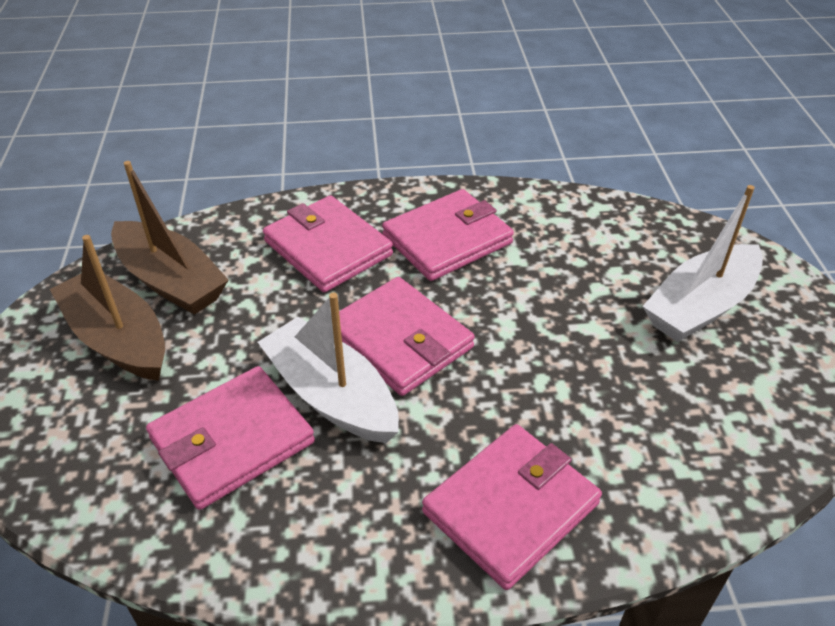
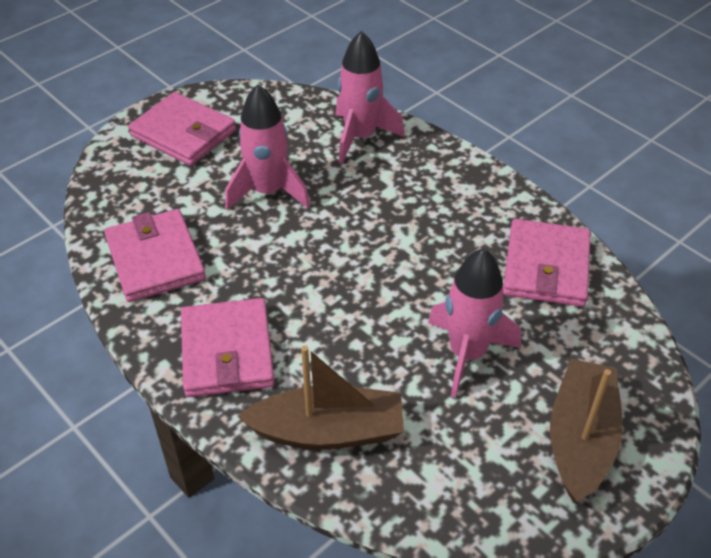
pink rocket: none = 0 -> [225,85,310,210] [336,31,405,164] [428,248,521,398] = 3
pink wallet: [146,366,315,510] [263,195,393,292] [339,277,475,396] [382,189,514,281] [422,424,602,590] = 5 -> [104,209,206,302] [128,92,236,166] [181,298,275,397] [503,219,591,307] = 4
white boat: [258,292,399,443] [643,185,763,342] = 2 -> none = 0

